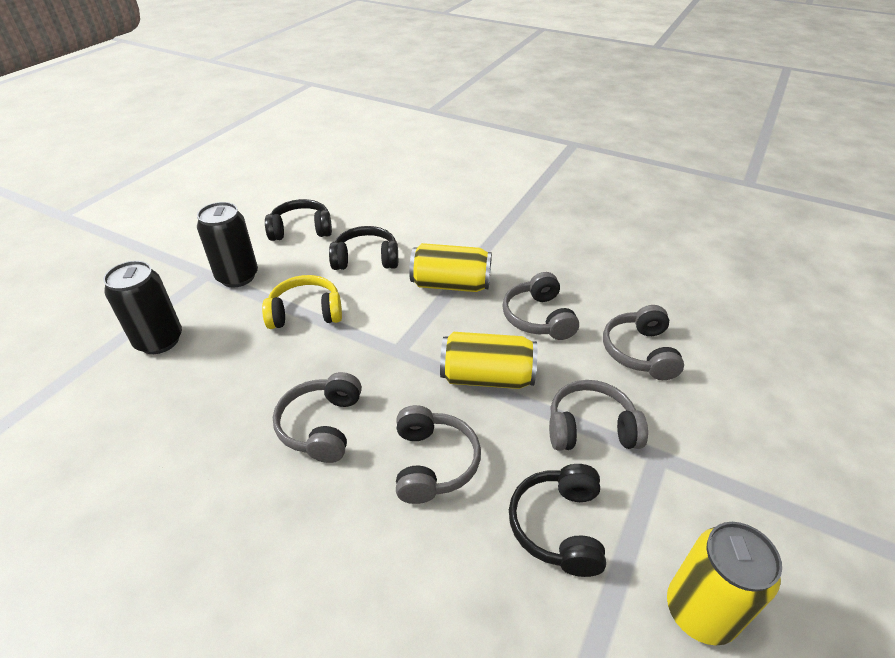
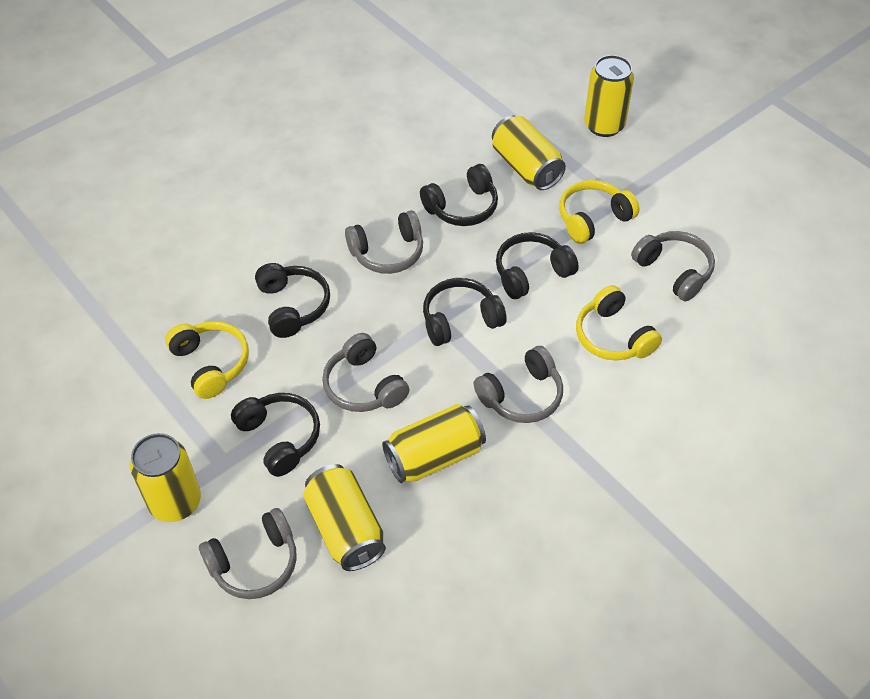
black can: [103,261,182,354] [197,202,258,288] = 2 -> none = 0
black headphones: [265,199,332,241] [329,226,398,270] [509,464,606,577] = 3 -> [231,393,320,477] [255,263,330,338] [420,164,498,226] [423,278,506,346] [496,232,579,299] = 5
yellow can: [409,243,492,292] [440,332,537,389] [667,522,782,646] = 3 -> [130,433,201,522] [303,464,386,571] [382,404,486,483] [492,115,566,190] [584,55,634,137] = 5
yellow headphones: [262,275,342,329] = 1 -> [165,321,249,399] [559,180,639,244] [576,285,662,361] = 3

